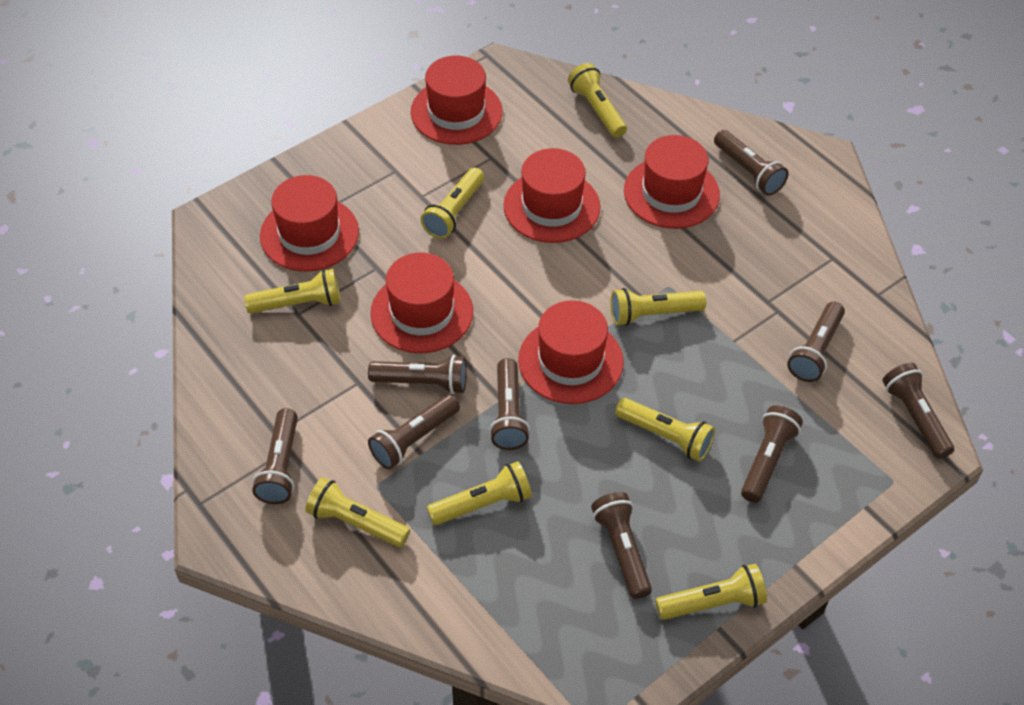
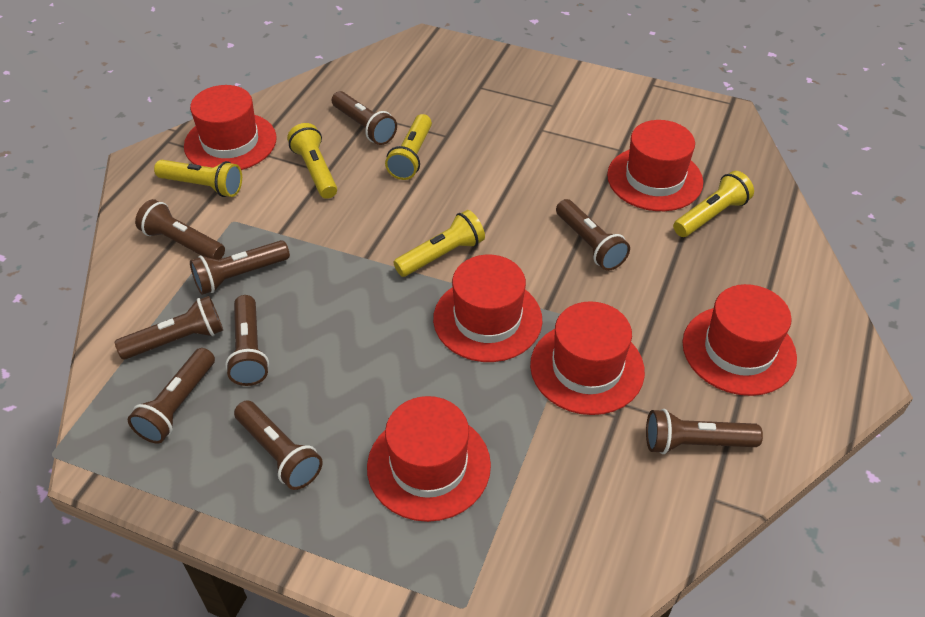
yellow flashlight: [244,269,341,314] [305,477,410,547] [421,167,484,239] [427,461,532,525] [568,63,627,138] [610,288,706,326] [615,398,715,462] [655,564,767,620] = 8 -> [154,160,242,197] [287,123,337,199] [385,114,432,180] [393,210,485,277] [673,171,754,237] = 5

